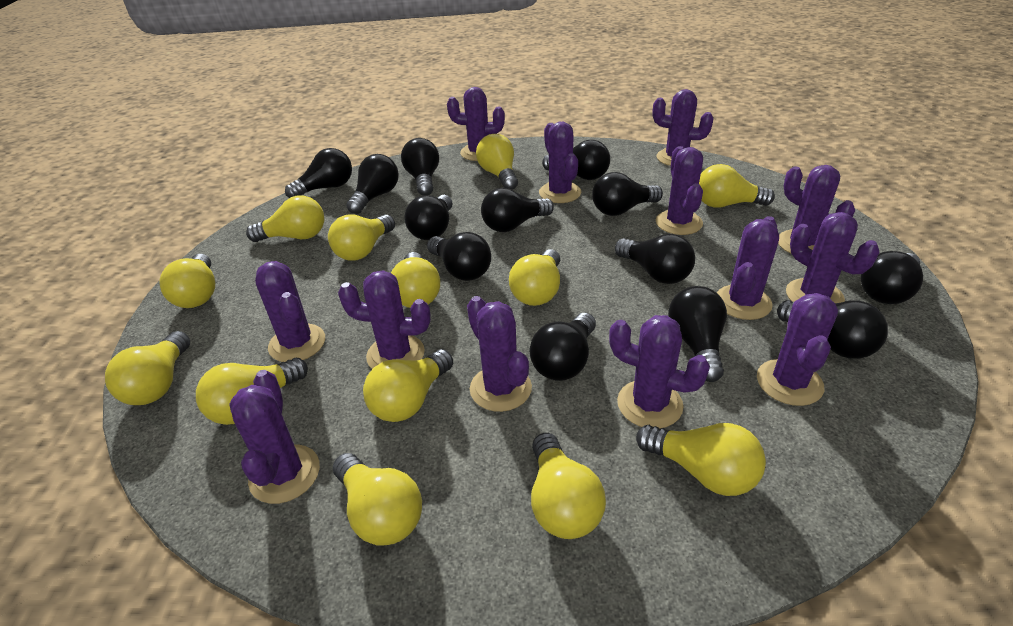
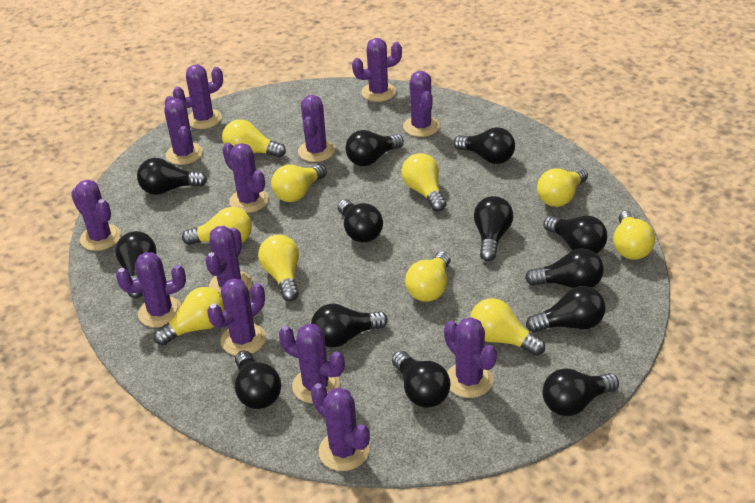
yellow light bulb: [105,331,190,405] [160,254,215,308] [196,358,308,425] [246,196,324,242] [328,214,395,261] [333,453,422,546] [363,349,453,422] [391,252,440,308] [476,134,518,190] [509,249,560,306] [531,433,606,539] [636,423,766,496] [699,164,775,208] = 13 -> [154,287,224,345] [182,207,252,245] [222,119,286,158] [258,235,299,301] [271,164,327,202] [401,153,446,212] [405,251,451,302] [470,298,545,356] [537,168,588,207] [613,210,655,260] = 10

